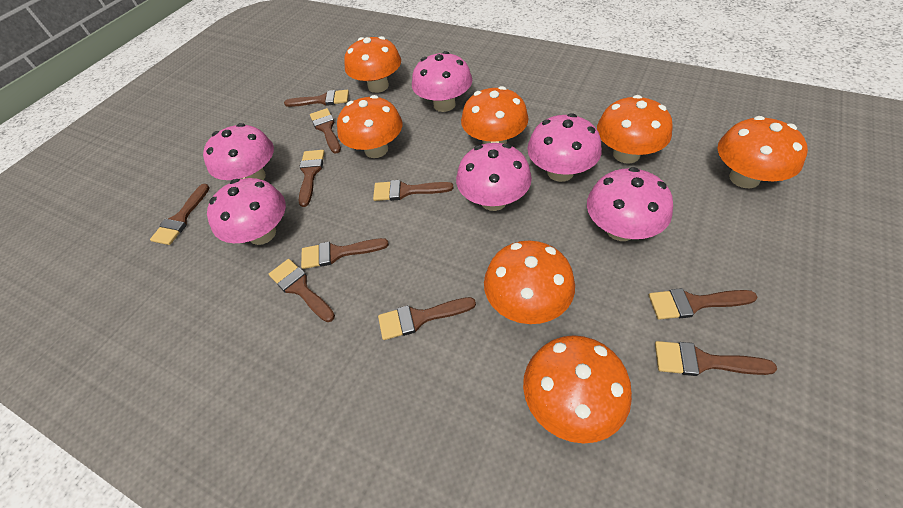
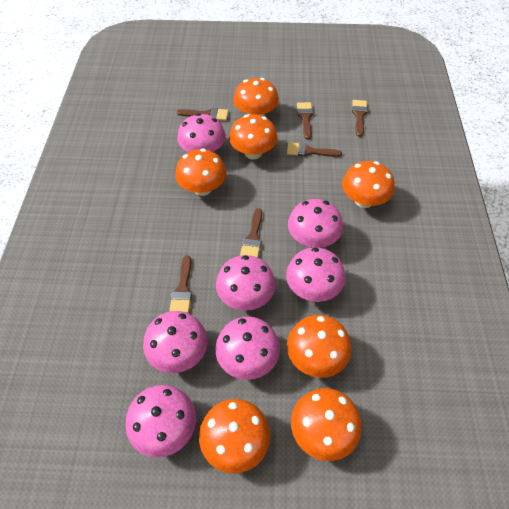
brown brush: [150,184,209,245] [269,259,335,322] [284,90,349,107] [299,150,325,207] [301,238,389,269] [310,108,341,153] [373,180,453,201] [378,297,476,340] [649,288,757,320] [655,341,777,376] = 10 -> [169,256,192,313] [177,108,228,121] [240,208,262,257] [287,142,342,157] [297,102,313,140] [352,100,368,137] = 6
pink mushroom: [203,123,274,180] [207,178,286,245] [412,51,472,112] [456,143,532,211] [527,113,602,182] [587,167,673,241] = 6 -> [126,385,196,458] [143,311,208,373] [177,113,226,152] [215,317,280,380] [216,255,276,311] [286,247,345,302] [288,199,343,248] = 7

